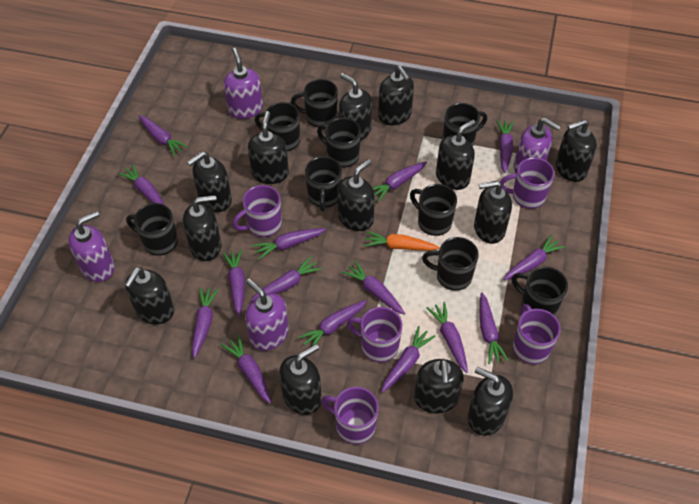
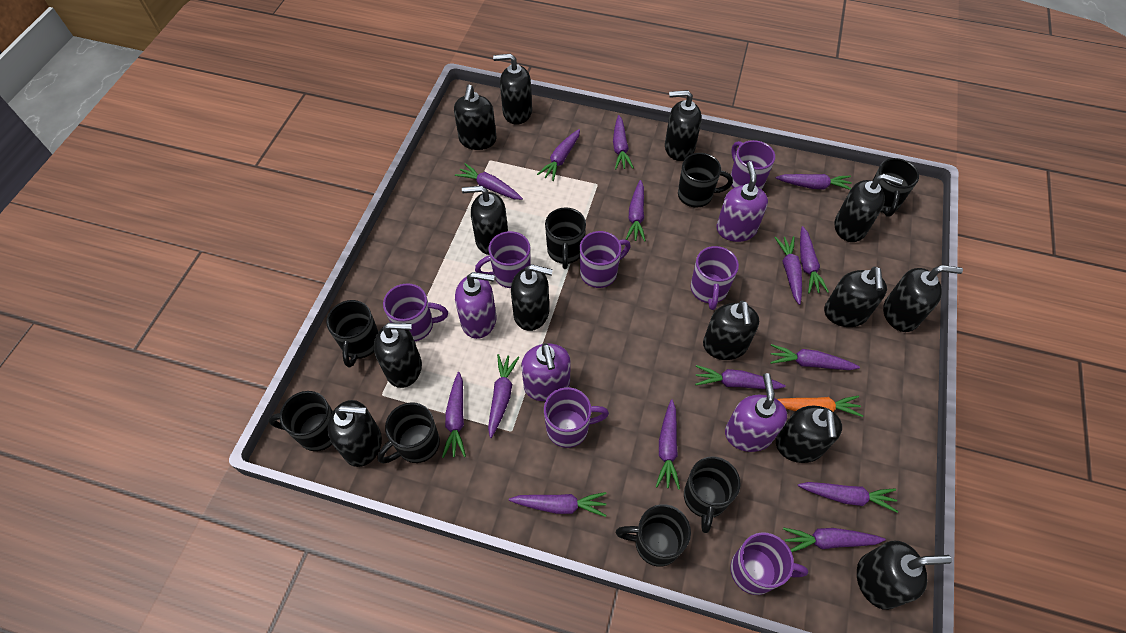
black mug: [126,203,178,256] [255,102,300,151] [291,79,338,127] [305,156,342,211] [317,118,361,168] [410,184,457,236] [422,237,479,291] [443,103,487,147] [512,267,568,316] = 9 -> [269,391,333,451] [326,300,378,367] [377,402,440,463] [545,207,586,269] [616,504,691,567] [678,153,733,207] [684,456,741,533] [872,158,919,217] = 8
purple mug: [233,185,282,237] [321,387,379,444] [347,307,402,362] [500,158,554,209] [513,304,560,364] = 5 -> [383,283,448,341] [475,231,531,288] [544,387,609,448] [580,231,631,288] [691,246,739,310] [730,532,808,595] [731,140,775,190] = 7

